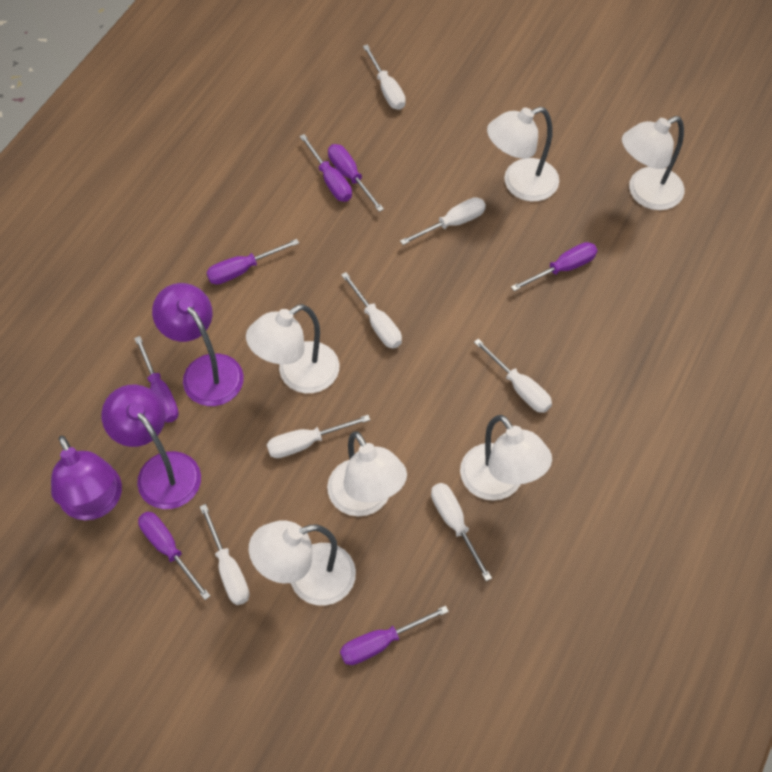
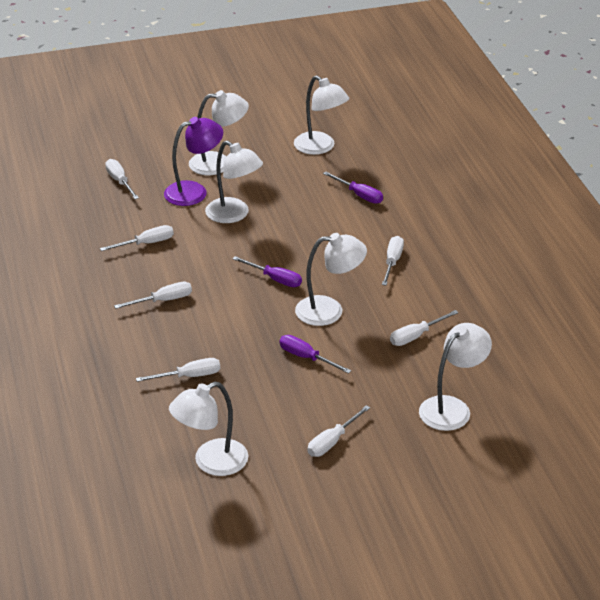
purple lamp: [51,436,122,520] [101,385,201,509] [152,283,244,406] = 3 -> [164,117,223,206] = 1
purple screwdriver: [134,336,179,423] [138,512,210,600] [206,239,299,285] [300,134,352,202] [328,144,384,212] [340,605,449,665] [511,242,597,291] = 7 -> [233,256,302,287] [280,335,351,374] [323,172,383,204] = 3

